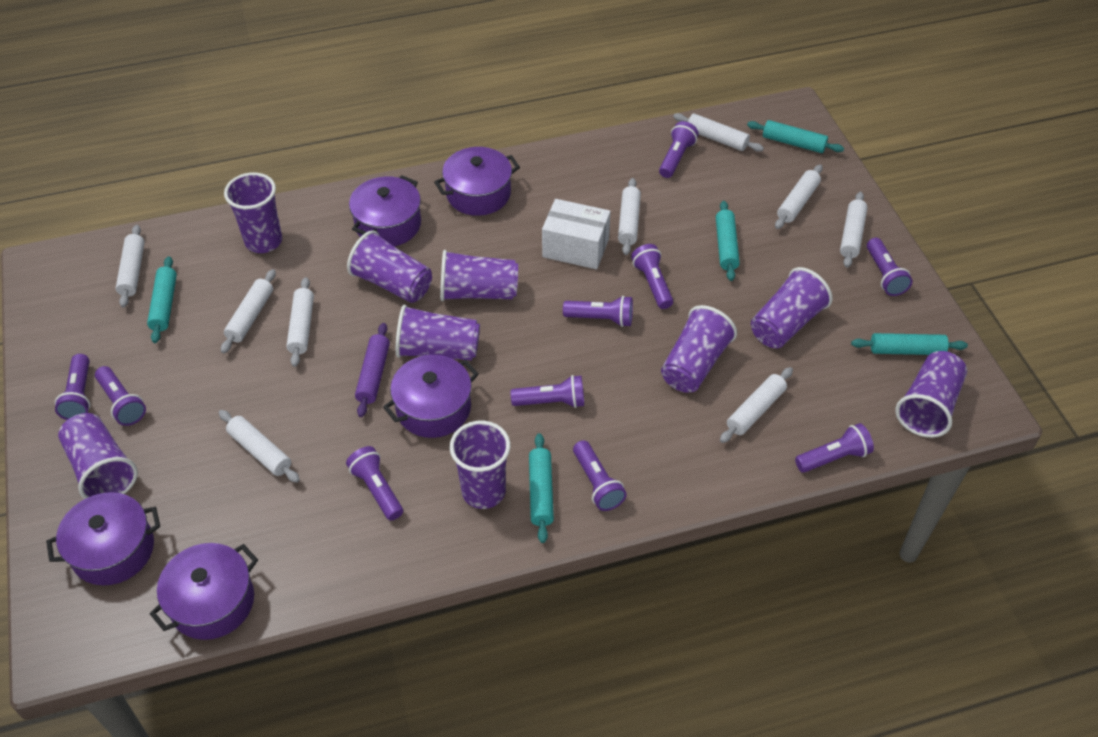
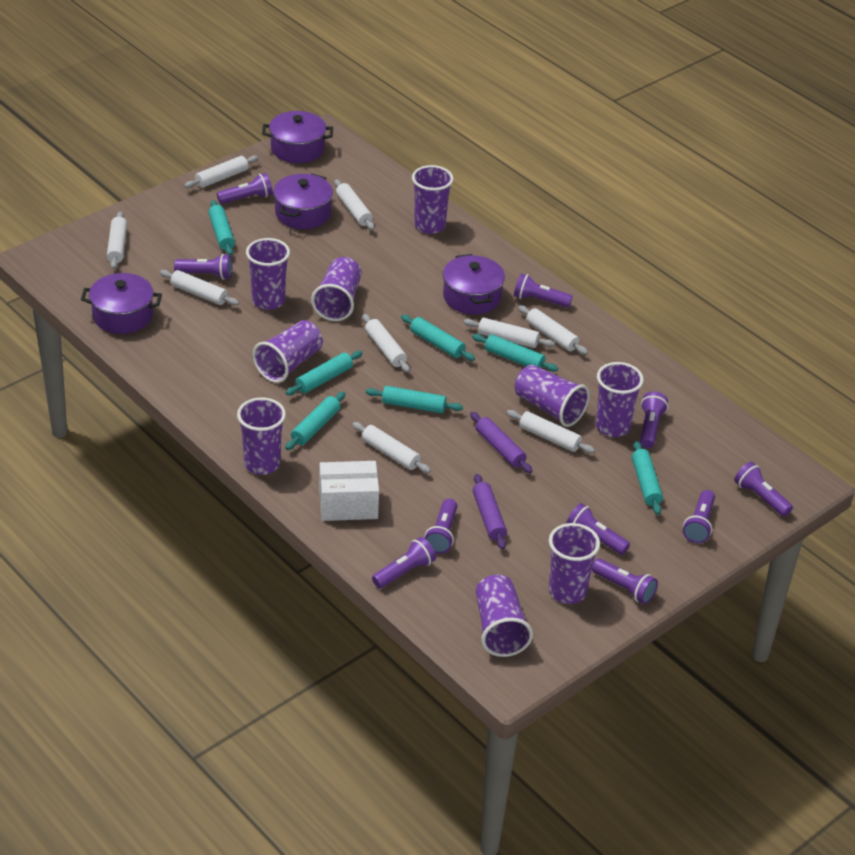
purple pot: [46,492,160,585] [150,543,258,640] [349,175,421,246] [383,355,479,438] [434,147,520,216] = 5 -> [81,273,162,334] [262,111,333,163] [273,173,333,229] [443,254,505,315] = 4
purple rolling pin: [355,323,390,417] = 1 -> [470,412,533,473] [473,474,507,550] = 2
turquoise rolling pin: [147,257,177,343] [529,433,554,543] [716,201,740,281] [747,120,844,153] [851,333,968,355] = 5 -> [208,200,235,255] [285,392,345,450] [286,351,362,395] [366,386,463,413] [401,315,475,361] [472,334,558,372] [632,441,663,515] = 7

